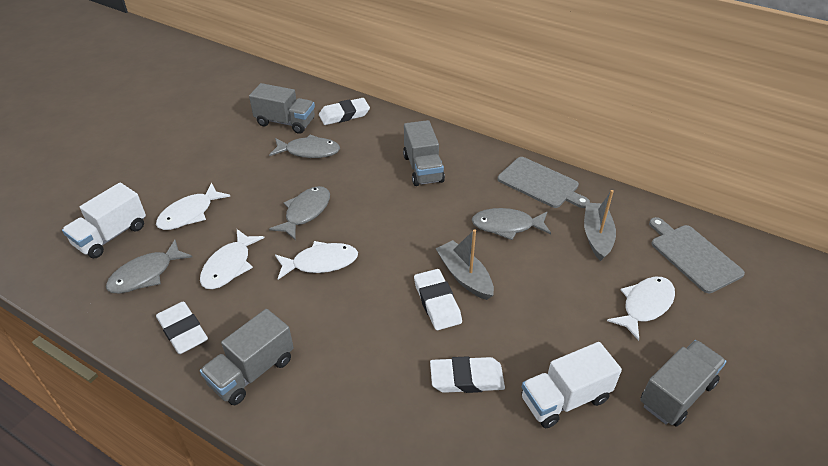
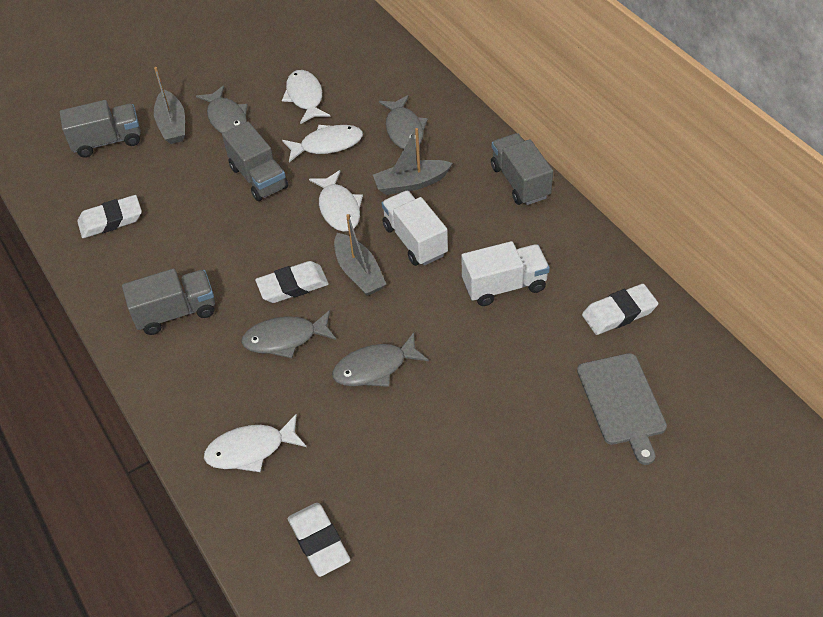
grey boat: [435,229,494,300] [584,190,616,261] = 2 -> [154,67,185,144] [334,214,386,296] [373,128,453,195] = 3
grey cutting board: [498,157,590,208] [649,217,745,293] = 2 -> [577,353,667,465] = 1

